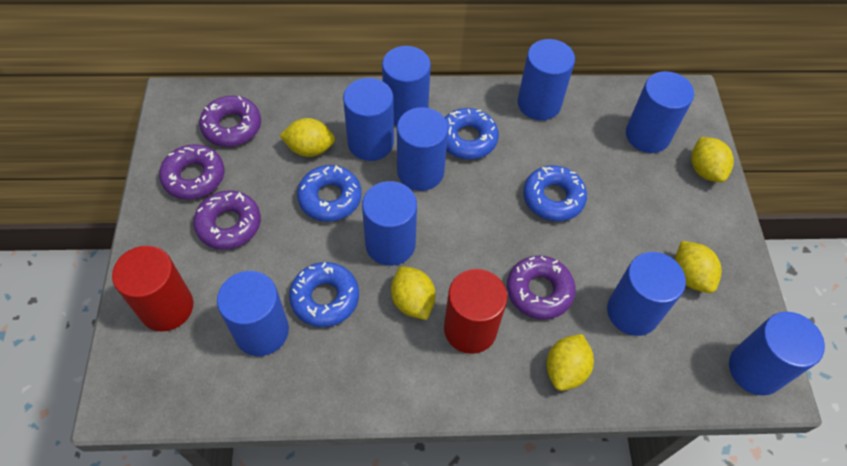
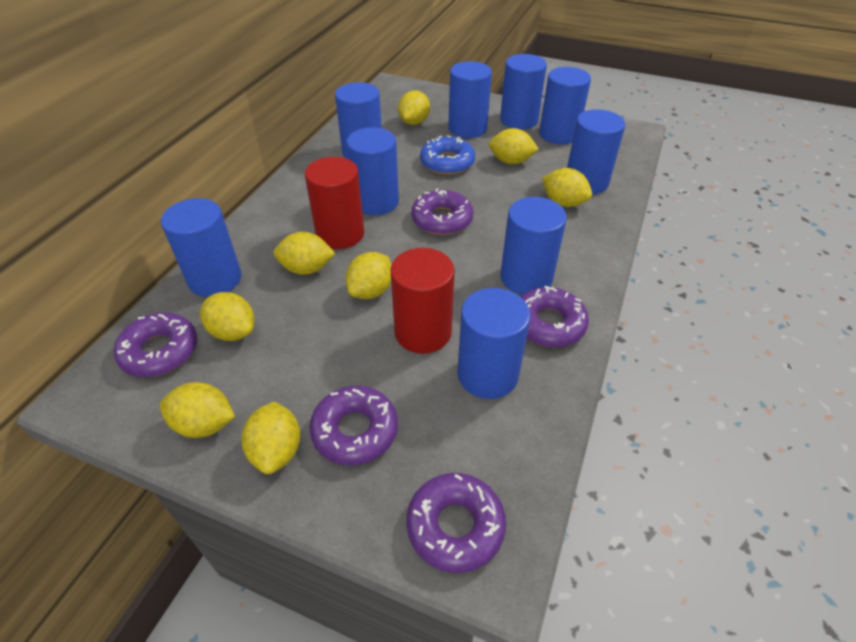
blue donut: [289,262,359,327] [297,165,362,222] [445,108,499,159] [523,165,587,221] = 4 -> [420,135,475,175] = 1
purple donut: [159,144,224,200] [193,190,261,250] [199,96,261,147] [507,255,576,320] = 4 -> [114,313,197,377] [309,386,398,465] [406,473,506,573] [411,188,473,235] [521,286,589,347] = 5
yellow lemon: [279,118,335,157] [391,266,436,320] [546,334,594,391] [675,241,722,293] [691,137,734,182] = 5 -> [160,382,235,438] [200,292,255,341] [241,401,301,474] [273,232,336,275] [345,252,392,299] [398,90,430,125] [489,128,539,164] [542,168,592,207] = 8

